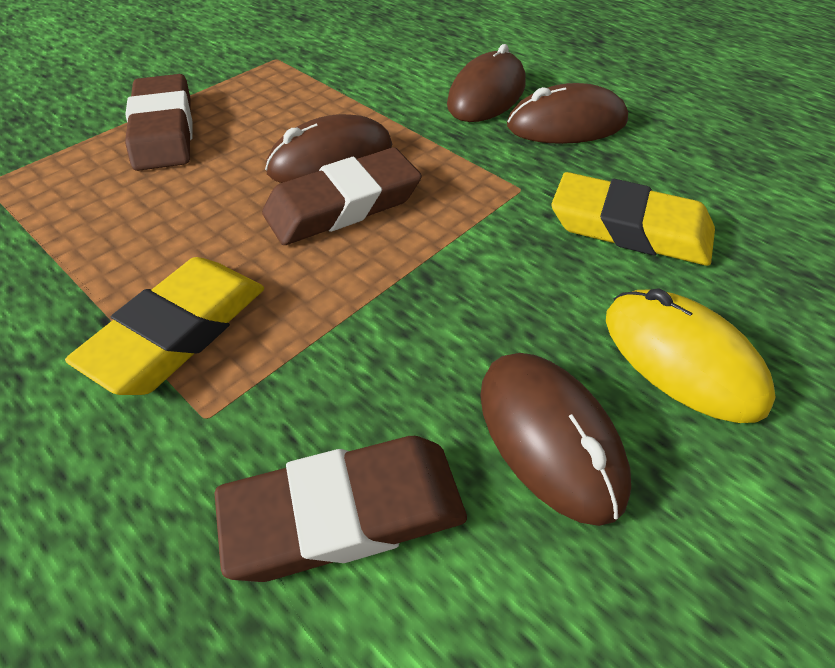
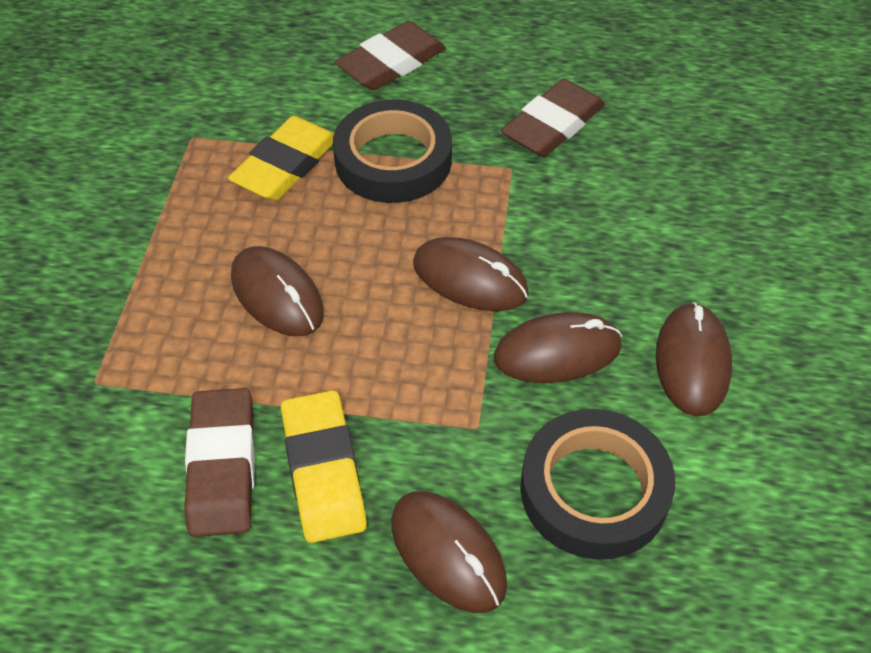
black tape: none = 0 -> [333,100,452,203] [520,409,675,560] = 2
brown mouse: [265,114,392,183] [447,44,525,122] [480,353,631,526] [507,83,628,144] = 4 -> [231,246,324,336] [391,491,507,613] [413,237,529,311] [494,312,622,383] [656,302,732,417] = 5
yellow mouse: [606,288,776,423] = 1 -> none = 0

